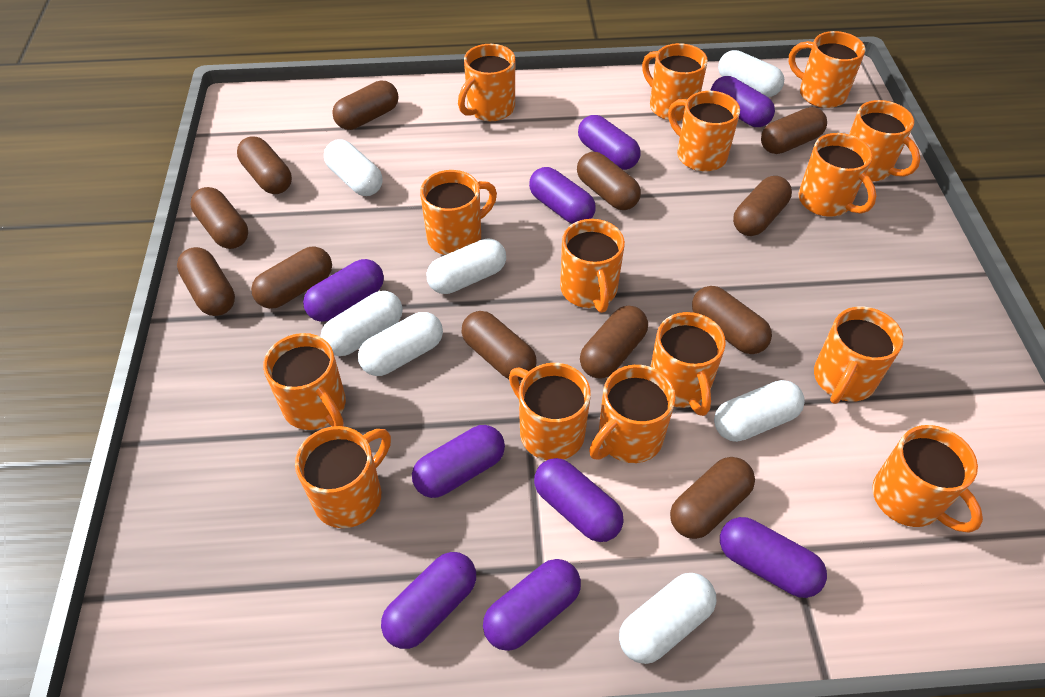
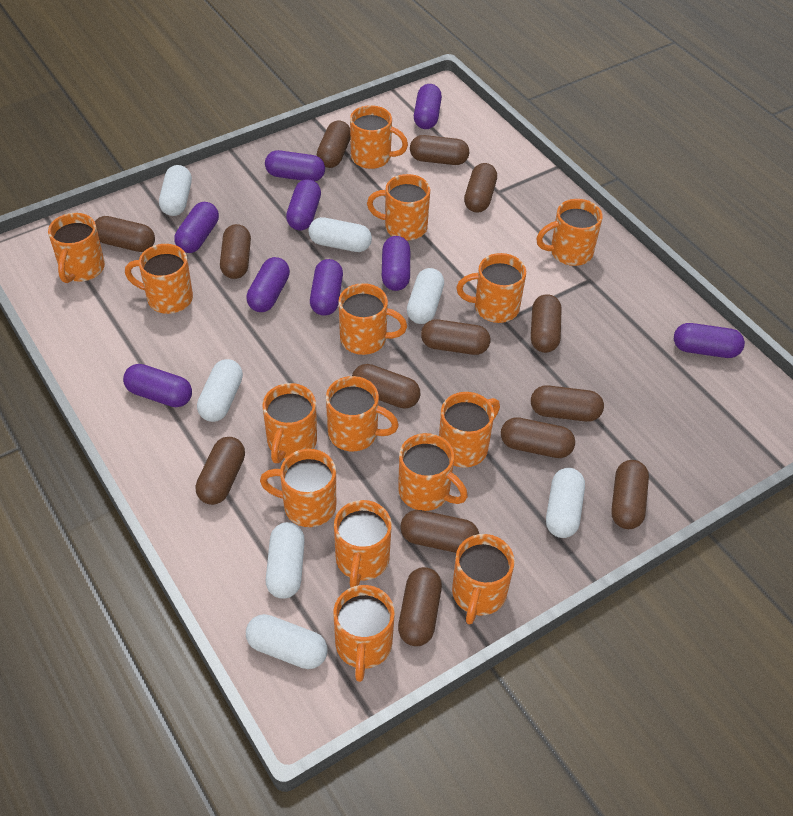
brown capsule: [177,247,235,316] [190,187,248,249] [237,136,292,194] [251,247,332,309] [332,80,399,130] [461,311,536,381] [577,152,641,210] [580,305,648,379] [670,457,755,539] [692,286,772,354] [733,176,792,236] [761,107,827,154] = 12 -> [95,216,155,252] [196,437,245,505] [220,224,251,279] [317,120,350,168] [352,364,421,409] [398,567,442,646] [400,510,479,553] [410,135,469,165] [421,319,490,355] [464,163,497,213] [501,417,575,458] [531,294,562,353] [531,385,604,422] [611,460,649,529] = 14

